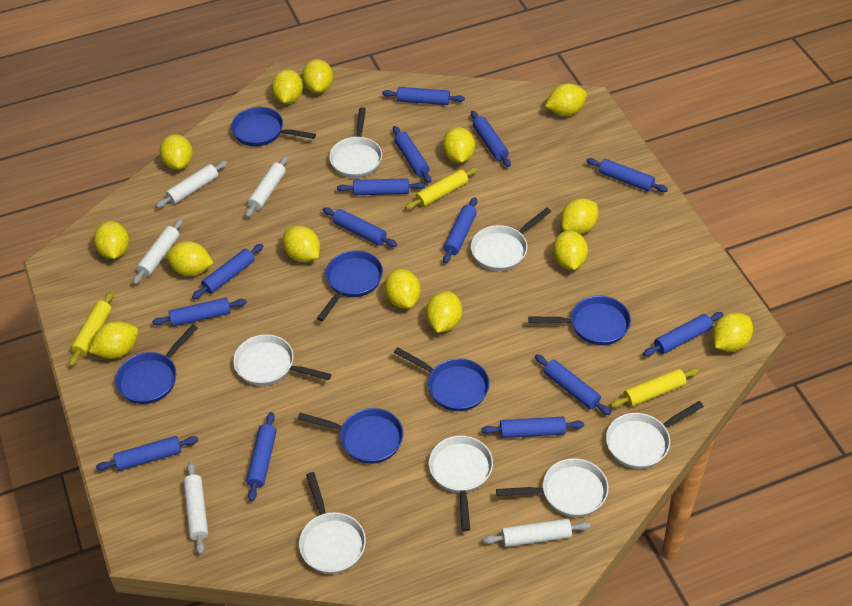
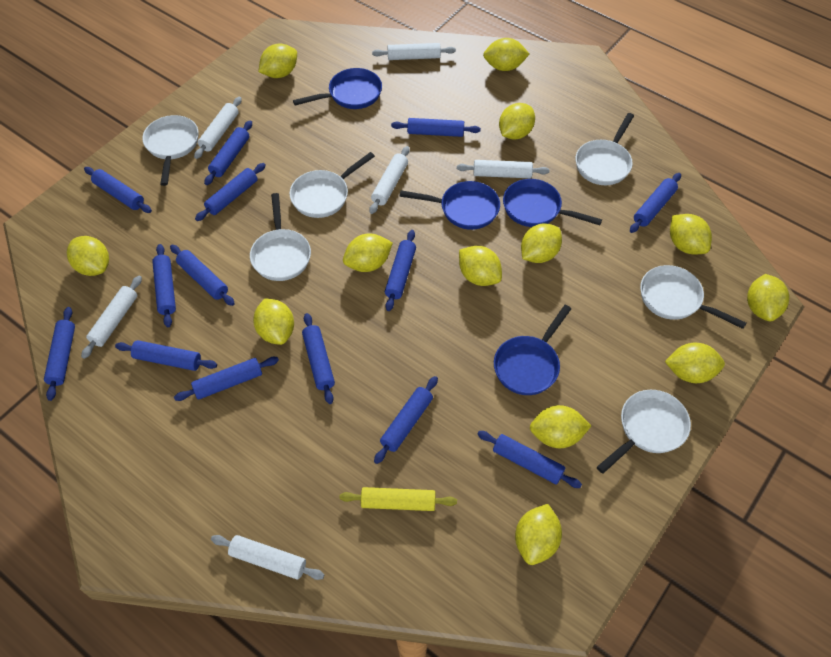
blue pan: [115,324,198,404] [231,107,316,146] [297,408,403,464] [317,250,383,321] [394,347,490,411] [528,296,631,345] = 6 -> [293,68,382,109] [400,181,500,230] [494,305,571,395] [503,179,602,227] = 4
white pan: [233,334,331,386] [299,472,366,574] [329,107,382,178] [429,436,493,531] [471,208,551,271] [496,458,609,517] [606,401,704,469] = 7 -> [142,115,199,186] [250,193,311,281] [290,152,375,218] [575,113,634,185] [597,390,691,474] [640,265,746,329] = 6
white rolling pin: [133,219,183,284] [156,161,228,208] [183,462,208,555] [245,156,288,218] [483,519,590,547] = 5 -> [81,276,142,359] [194,97,242,159] [211,535,324,580] [369,146,409,214] [372,43,456,60] [457,160,550,178] = 6
yellow lemon: [89,321,138,359] [94,221,129,259] [159,134,193,170] [166,241,213,276] [272,70,303,104] [283,226,320,262] [302,59,333,93] [385,269,421,309] [426,291,462,333] [443,127,475,163] [545,84,587,116] [553,230,588,270] [561,198,598,234] [713,313,753,352] = 14 -> [67,236,109,276] [253,299,294,345] [258,43,297,78] [343,233,393,272] [459,246,502,286] [483,38,529,71] [499,103,535,140] [515,504,562,565] [521,223,562,263] [530,405,591,448] [665,342,725,383] [670,214,712,254] [747,274,789,321] = 13
yellow rolling pin: [69,291,114,366] [405,167,478,209] [610,368,699,408] = 3 -> [339,487,457,511] = 1

